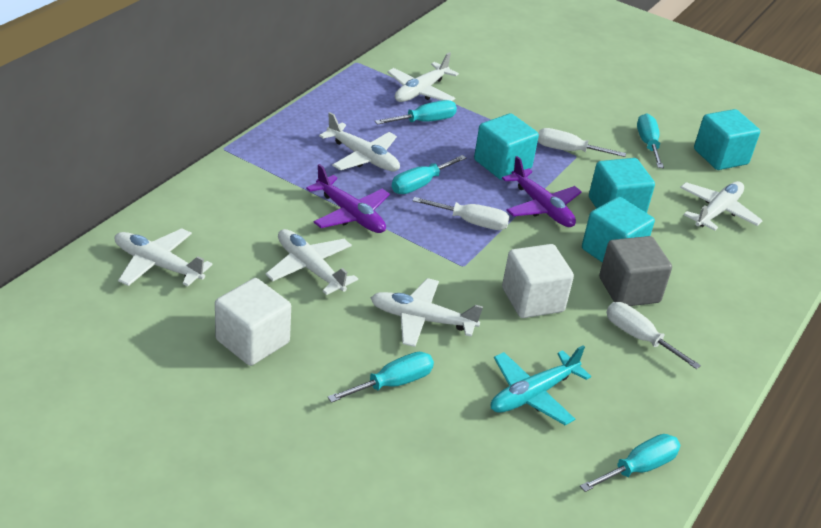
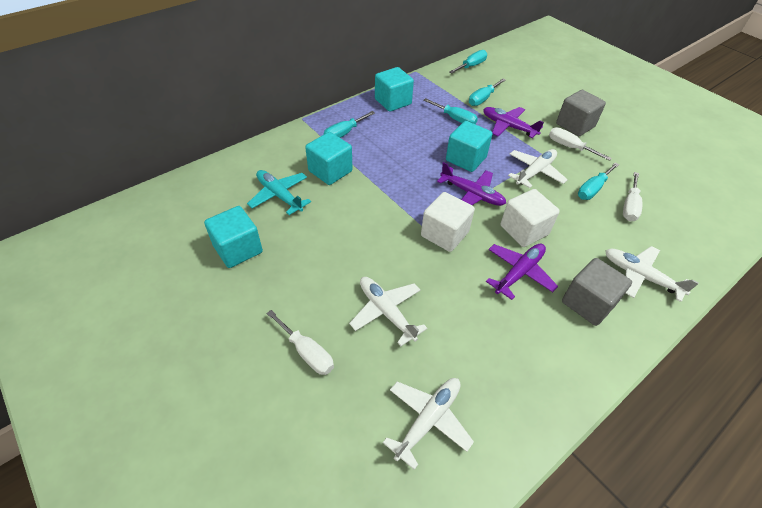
grey cube: [599,236,672,306] = 1 -> [556,90,606,136] [562,258,632,326] = 2
purple plane: [306,164,390,233] [502,156,582,227] = 2 -> [437,162,506,206] [483,107,544,138] [486,244,558,300] = 3
white plane: [115,228,213,286] [266,229,358,295] [319,112,400,172] [371,278,483,347] [387,52,459,102] [680,181,763,231] = 6 -> [349,277,427,346] [383,378,474,470] [508,149,568,188] [605,246,699,302] = 4

